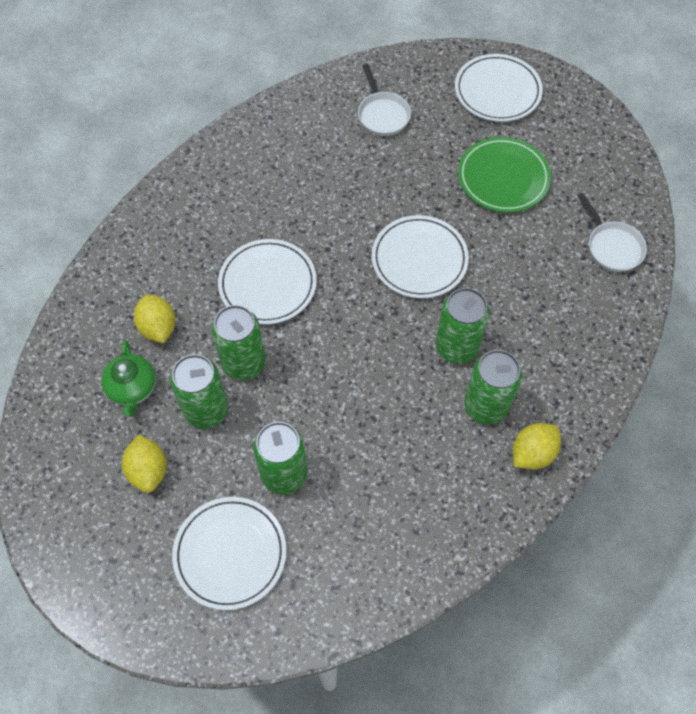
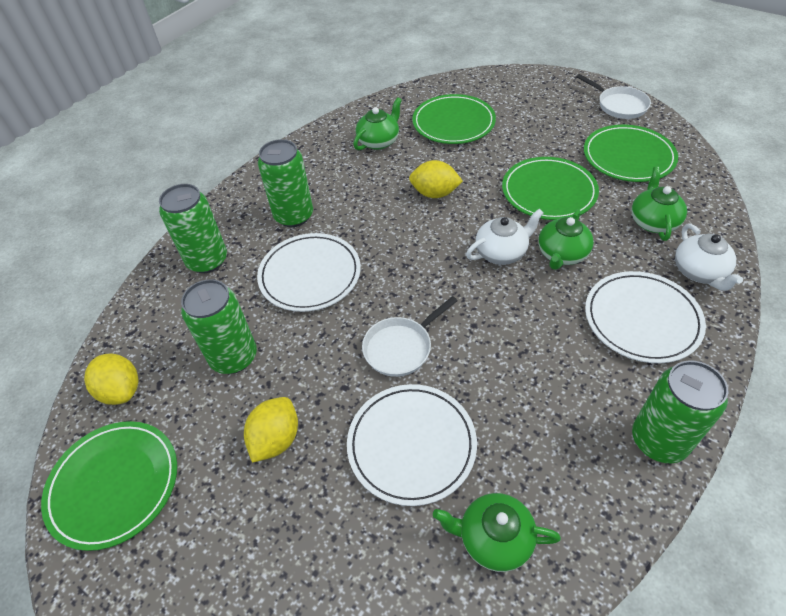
green can: [170,354,228,429] [212,305,266,381] [253,422,308,494] [436,288,490,364] [464,350,522,424] = 5 -> [159,184,227,273] [181,279,257,374] [258,139,313,227] [632,360,728,463] = 4
green plate: [458,137,551,212] = 1 -> [41,421,177,551] [412,94,496,144] [502,157,599,220] [584,125,678,182] = 4
green teapot: [101,340,156,417] = 1 -> [353,97,402,150] [433,493,561,572] [538,209,594,270] [632,167,687,241] = 4
white plate: [172,497,286,610] [218,239,317,324] [372,215,469,298] [455,54,543,122] = 4 -> [257,233,361,312] [347,384,477,506] [585,271,706,363] = 3
white teapot: none = 0 -> [466,209,543,265] [675,224,743,291] = 2

